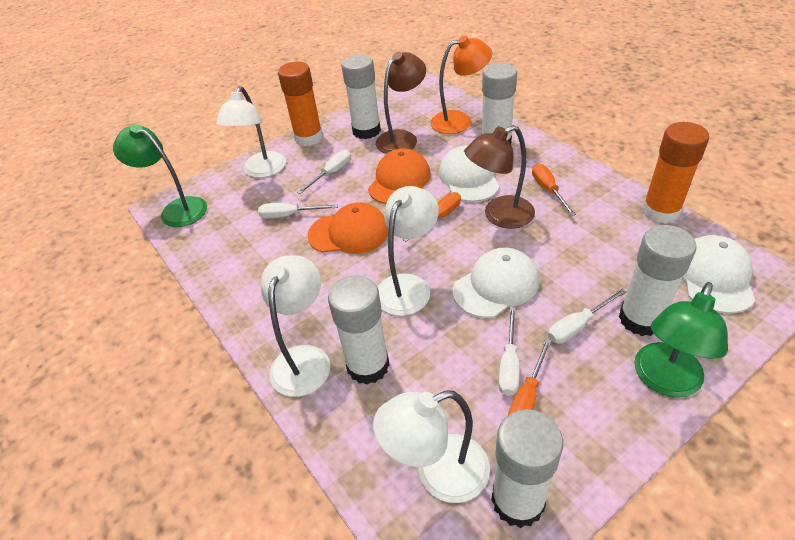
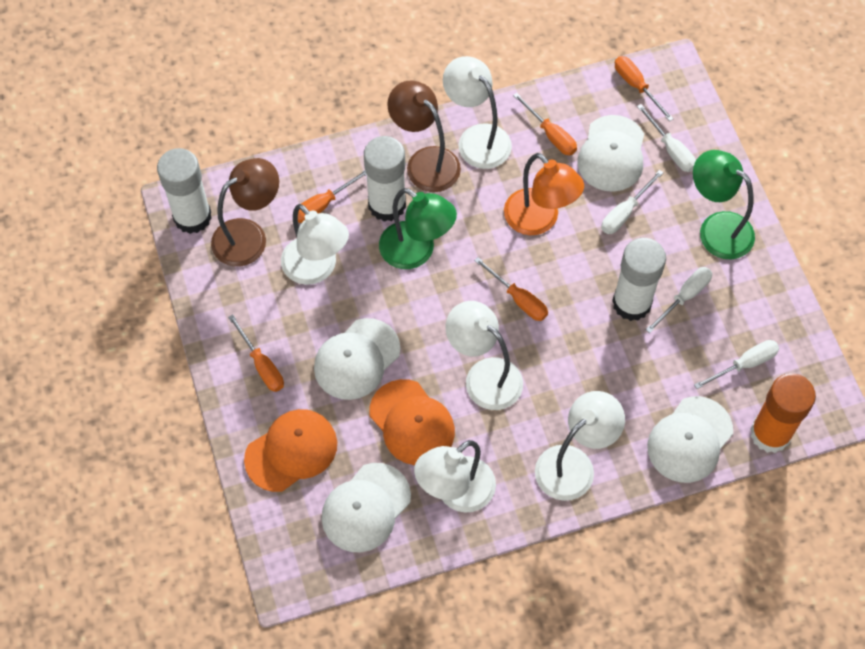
orange glue stick: [278,62,323,146] [642,122,709,224] = 2 -> [750,373,816,453] = 1
orange screwdriver: [403,192,461,242] [508,339,552,415] [532,163,576,216] = 3 -> [228,314,284,392] [298,170,367,223] [474,257,548,321] [513,93,577,155] [615,56,674,121] = 5
white cap: [439,145,500,202] [453,248,539,318] [682,235,756,314] = 3 -> [314,318,400,400] [322,463,411,552] [577,115,644,192] [647,396,733,483] = 4
white glue stick: [328,275,390,384] [341,54,381,139] [481,63,517,144] [491,409,563,528] [619,225,696,336] = 5 -> [157,148,212,234] [364,136,406,222] [612,238,666,321] = 3
white lamp: [216,86,286,178] [261,255,330,397] [373,391,490,503] [377,186,439,316] = 4 -> [281,204,349,285] [414,440,496,512] [443,56,512,169] [446,301,523,410] [535,391,625,501] = 5

